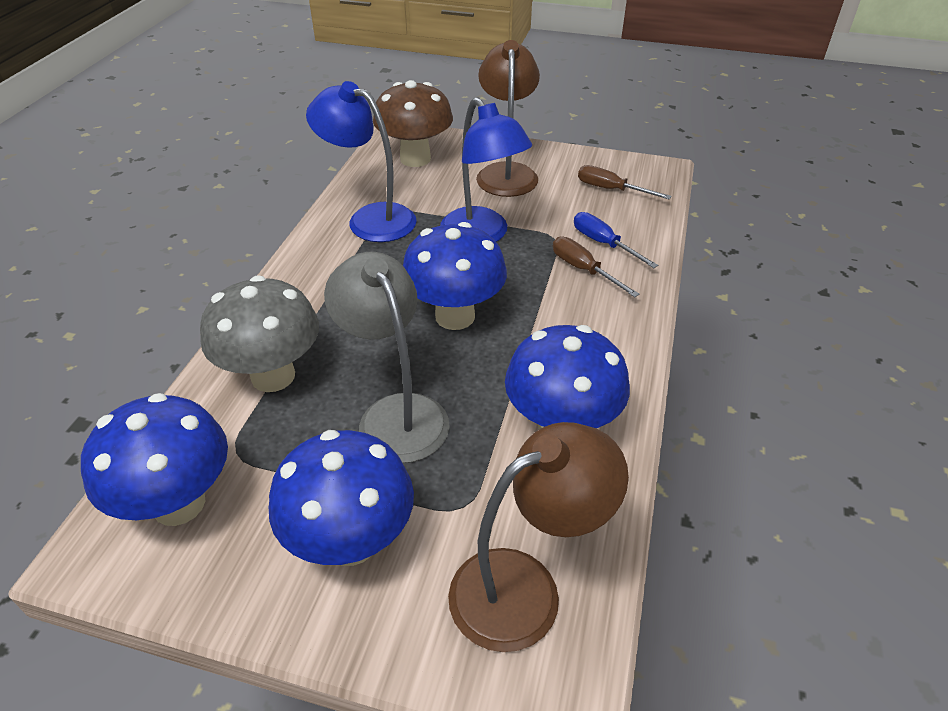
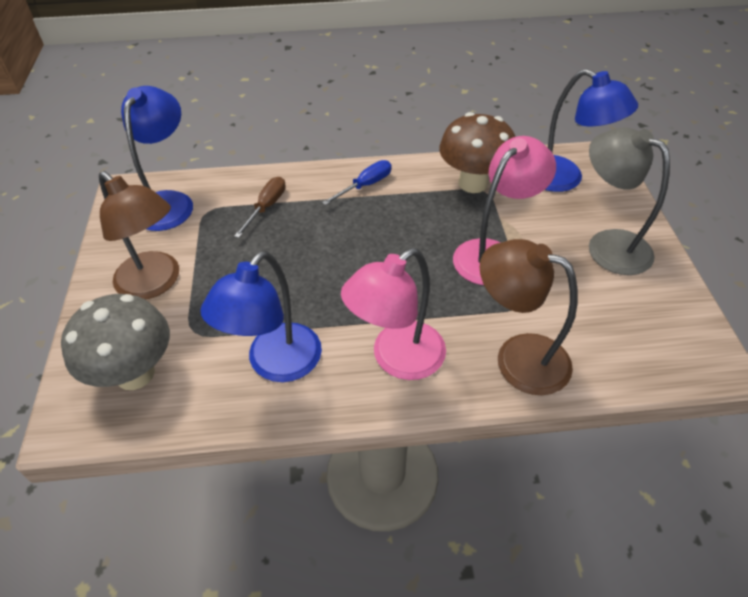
blue lamp: [306,81,416,242] [440,97,532,242] = 2 -> [121,86,193,231] [200,251,322,382] [545,69,638,192] = 3
blue mushroom: [81,393,228,526] [269,430,414,566] [403,222,507,330] [505,325,630,430] = 4 -> none = 0
brown screwdriver: [553,237,639,297] [578,165,671,199] = 2 -> [234,177,286,238] = 1
pink lamp: none = 0 -> [341,248,446,380] [453,136,556,285] = 2

